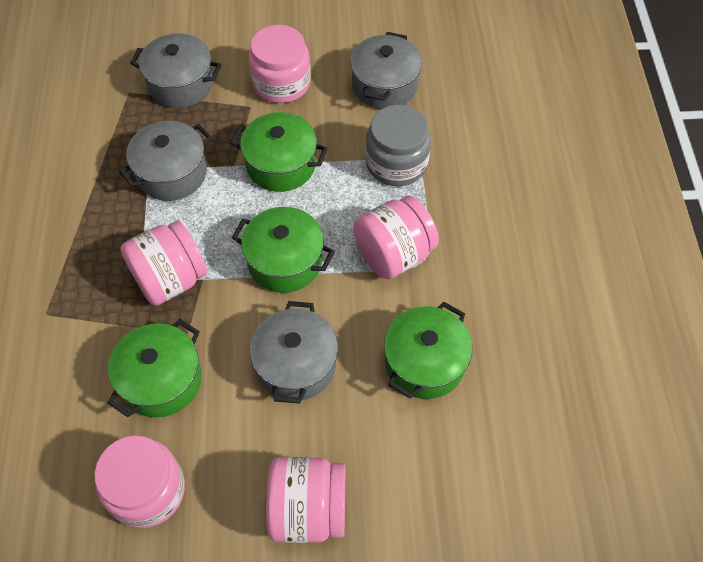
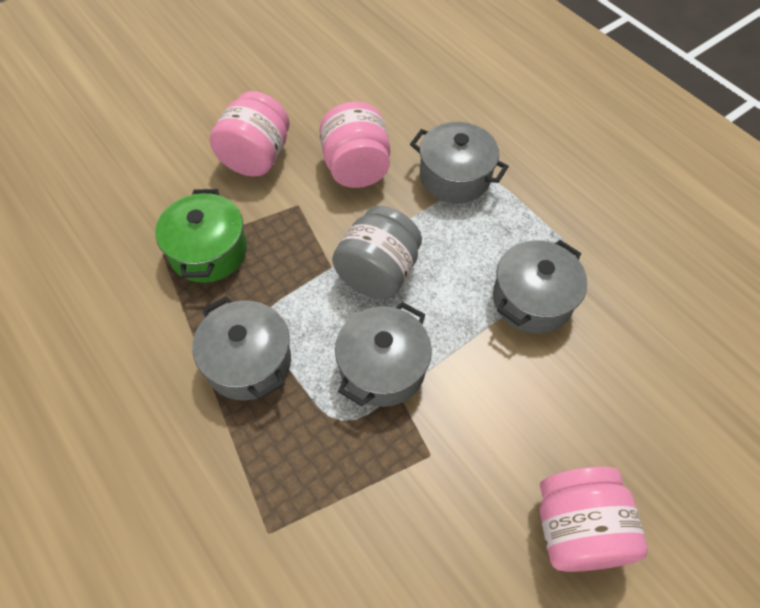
green pot: [107,319,202,417] [230,112,328,192] [232,207,335,293] [384,302,472,399] = 4 -> [155,189,247,283] = 1
pink jar: [95,435,185,529] [120,221,208,306] [248,25,311,103] [266,457,345,543] [353,196,439,279] = 5 -> [210,91,290,177] [319,101,390,188] [540,467,648,572] = 3

